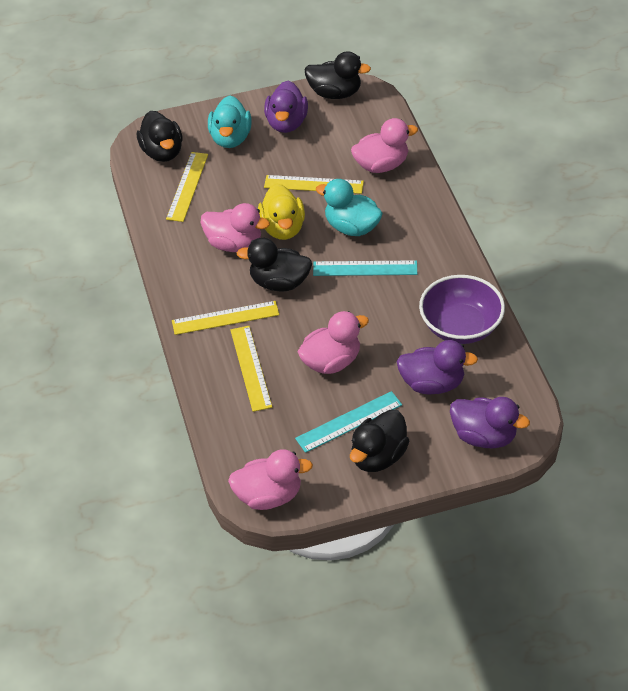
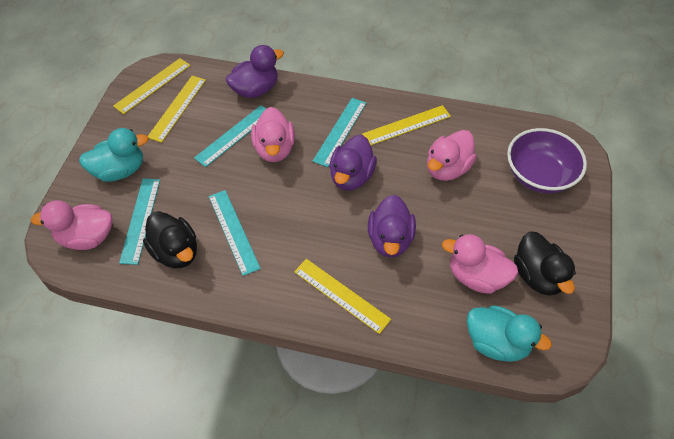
black duck: [137,111,183,162] [237,238,312,291] [305,51,371,99] [350,409,409,472] = 4 -> [143,211,197,268] [514,232,576,296] = 2
turquoise ruler: [295,391,402,453] [313,260,417,276] = 2 -> [119,179,160,265] [194,105,266,167] [209,190,261,276] [313,98,367,167] = 4
yellow duck: [258,183,305,240] = 1 -> none = 0

